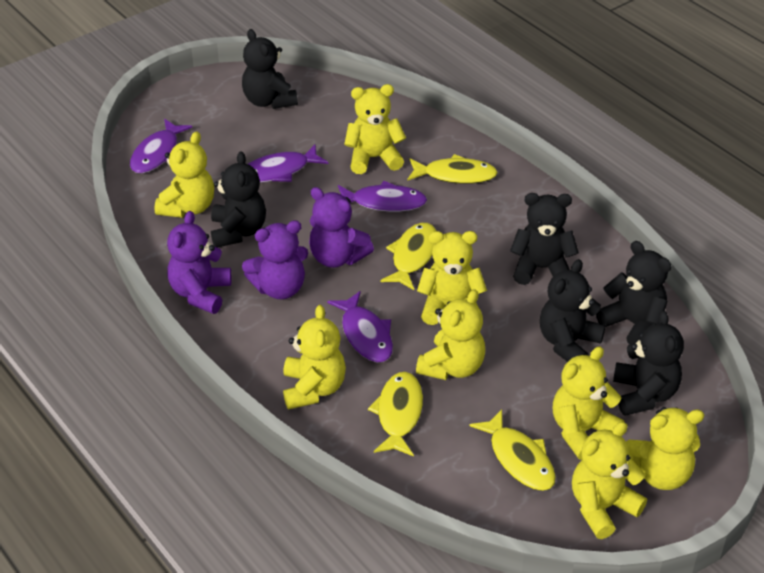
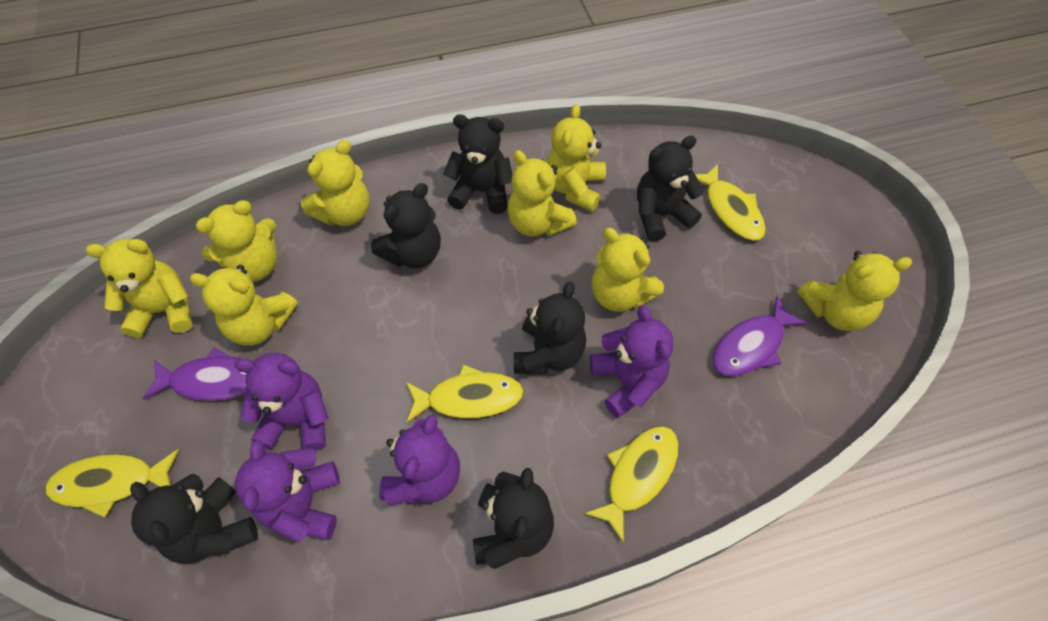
purple fish: [130,119,192,173] [248,145,329,183] [327,291,393,362] [338,181,427,212] = 4 -> [142,348,247,401] [713,296,808,376] = 2
purple teddy bear: [167,211,231,314] [242,220,308,299] [309,187,374,268] = 3 -> [234,353,329,451] [235,440,340,542] [379,414,460,506] [590,305,673,418] = 4

